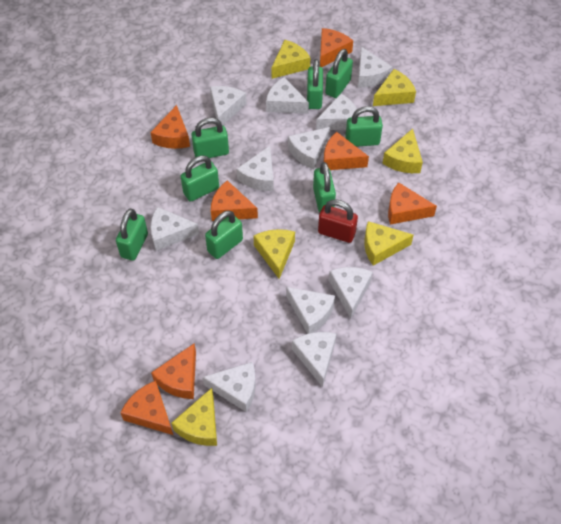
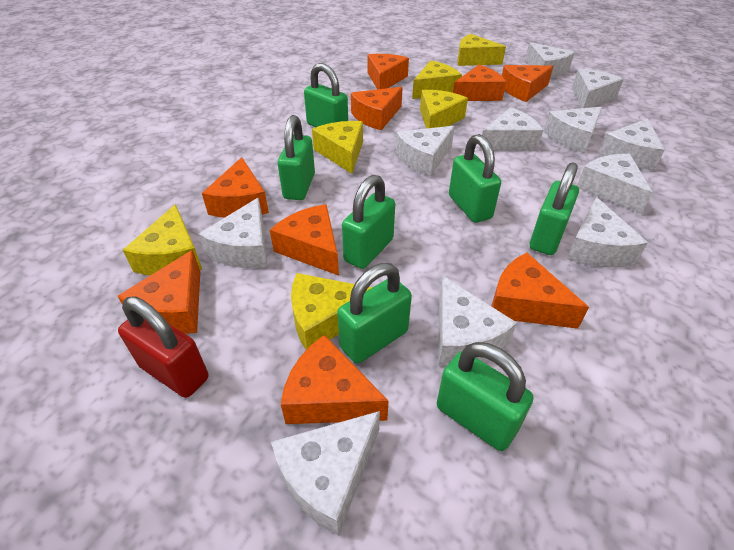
green padlock: [116,209,148,261] [181,156,219,202] [191,118,229,158] [205,211,243,259] [307,59,323,109] [313,162,336,213] [325,49,353,98] [345,106,383,147] = 8 -> [278,115,315,200] [304,63,348,127] [337,263,412,363] [342,175,395,269] [437,342,533,451] [449,134,501,223] [530,162,579,255] = 7
orange cheese: [120,381,173,435] [150,105,190,149] [151,344,196,399] [211,180,258,221] [320,28,353,67] [324,132,369,170] [388,182,437,225] = 7 -> [118,250,200,334] [202,157,269,218] [270,204,339,276] [281,335,389,424] [351,87,403,130] [368,54,409,89] [453,65,506,101] [491,253,589,329] [502,65,553,102] = 9

